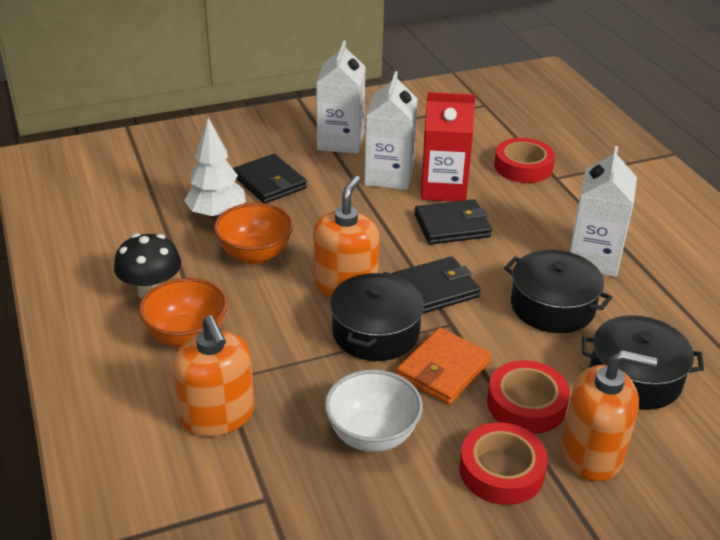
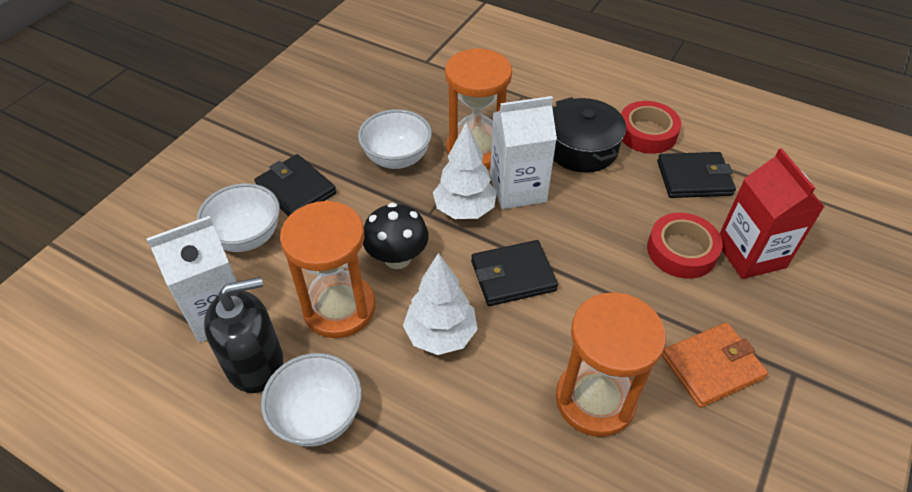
black pot: [330,272,424,361] [504,250,612,333] [582,315,704,410] = 3 -> [553,97,626,173] = 1
black soap dispenser: none = 0 -> [204,277,283,393] = 1
orange bowl: [139,278,228,347] [214,203,293,264] = 2 -> none = 0
orange hourglass: none = 0 -> [280,200,375,338] [445,48,512,169] [556,292,666,437] = 3
orange soap dispenser: [173,315,254,436] [313,176,379,297] [561,350,657,481] = 3 -> none = 0
red tape: [459,423,548,505] [487,360,570,434] [494,138,555,183] = 3 -> [621,101,681,154] [647,213,723,279] = 2
white bowl: [325,370,423,452] = 1 -> [197,183,280,252] [261,353,362,447] [358,109,432,169] = 3
white carton: [316,40,366,154] [364,71,417,190] [570,146,637,277] = 3 -> [146,216,237,343] [490,96,557,209] = 2
white tree: [184,118,246,219] = 1 -> [403,253,478,355] [433,122,497,219] = 2

